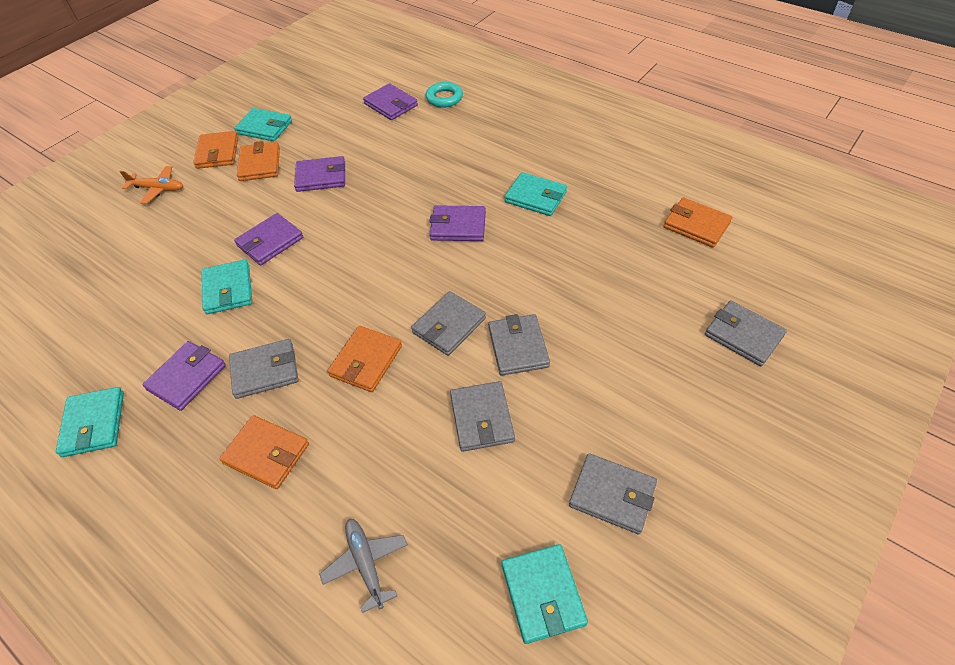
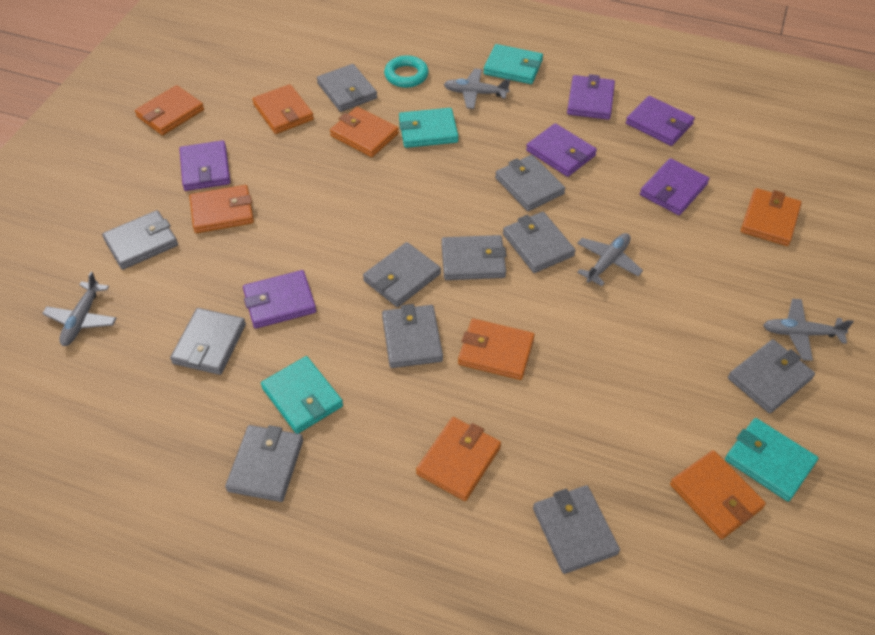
grey plane: [319,519,408,613] = 1 -> [42,272,116,346] [443,68,510,109] [577,233,643,286] [763,299,853,361] = 4
grey wallet: [229,339,299,399] [411,291,486,356] [450,381,515,452] [488,314,550,376] [569,453,657,534] [705,301,787,366] = 6 -> [102,210,178,270] [170,308,246,375] [225,425,303,502] [317,64,377,112] [363,242,441,307] [382,304,443,368] [441,235,506,280] [495,155,565,211] [503,212,576,273] [533,485,620,574] [728,339,815,414] = 11
orange plane: [120,166,183,204] = 1 -> none = 0
orange wallet: [193,131,238,169] [220,415,309,489] [237,141,280,181] [328,326,402,392] [663,198,732,248] = 5 -> [135,85,204,135] [189,185,254,233] [252,84,314,134] [330,107,399,157] [416,417,501,501] [458,319,535,380] [670,450,766,539] [741,188,802,246] = 8
purple wallet: [142,341,226,411] [234,213,303,266] [294,156,345,192] [363,83,418,120] [430,206,486,241] = 5 -> [179,140,230,191] [243,270,316,329] [526,123,597,177] [567,74,615,120] [626,96,695,146] [640,158,709,215] = 6
turquoise wallet: [56,387,124,457] [202,259,252,315] [234,108,292,141] [502,544,588,644] [504,172,567,216] = 5 -> [261,356,343,434] [399,108,459,148] [483,44,543,84] [725,418,818,502] = 4

